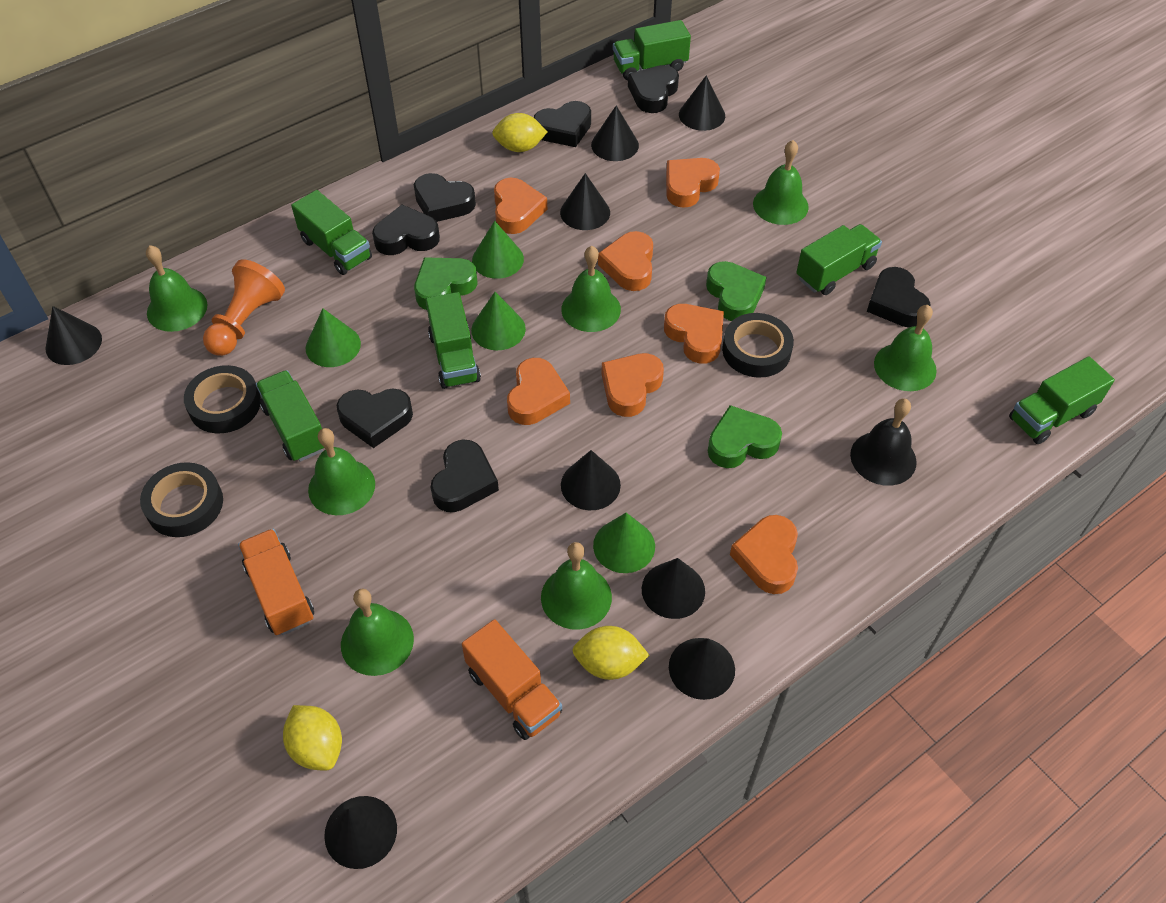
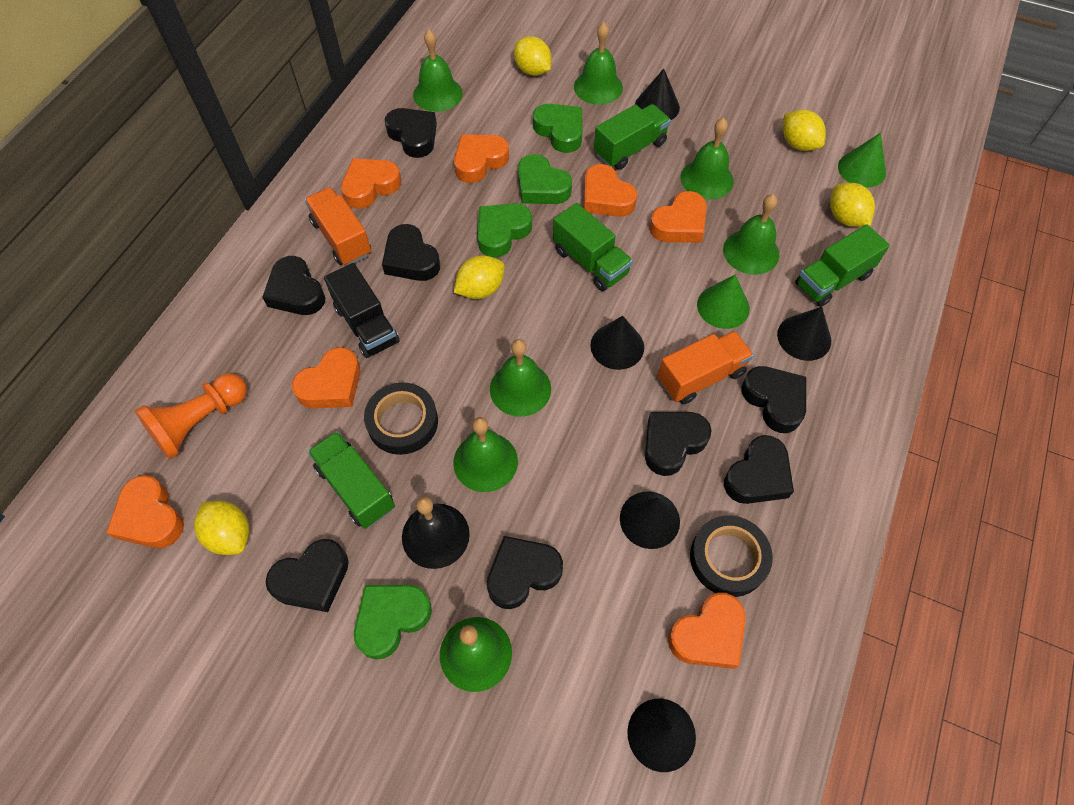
black cone: [45,306,102,365] [324,796,397,869] [560,173,610,230] [561,450,621,510] [591,106,639,161] [642,558,705,619] [669,638,735,700] [679,75,725,131] = 8 -> [590,316,644,370] [620,492,680,549] [627,699,696,772] [635,68,680,120] [777,307,831,361] = 5
black heart: [336,389,413,448] [372,205,440,255] [414,173,476,222] [430,439,499,512] [534,101,591,147] [628,65,679,113] [867,267,931,328] = 7 -> [262,256,325,315] [266,539,349,612] [382,224,440,281] [385,108,437,158] [487,536,563,609] [645,412,712,476] [724,435,794,504] [741,366,806,433] = 8
black tape: [140,462,223,537] [184,365,261,433] [722,313,794,378] = 3 -> [364,382,438,455] [690,515,773,597] = 2
black truck: none = 0 -> [324,263,399,358] = 1
green cone: [306,308,361,367] [471,292,526,350] [472,221,524,279] [593,513,655,573] = 4 -> [697,274,750,329] [838,133,886,188] = 2
green heart: [414,257,478,310] [706,261,767,321] [708,405,782,468] = 3 -> [354,585,432,660] [477,203,532,258] [518,154,572,204] [533,104,582,153] = 4
green truck: [256,370,324,462] [291,190,372,275] [426,292,481,389] [613,20,691,81] [796,224,882,295] [1009,356,1115,444] = 6 -> [308,431,395,529] [553,203,633,291] [594,104,671,170] [795,224,890,307] = 4
yellow lemon: [283,705,342,771] [492,113,547,152] [573,626,649,680] = 3 -> [194,501,250,555] [454,255,505,299] [514,36,552,76] [783,110,826,151] [830,183,875,227] = 5

